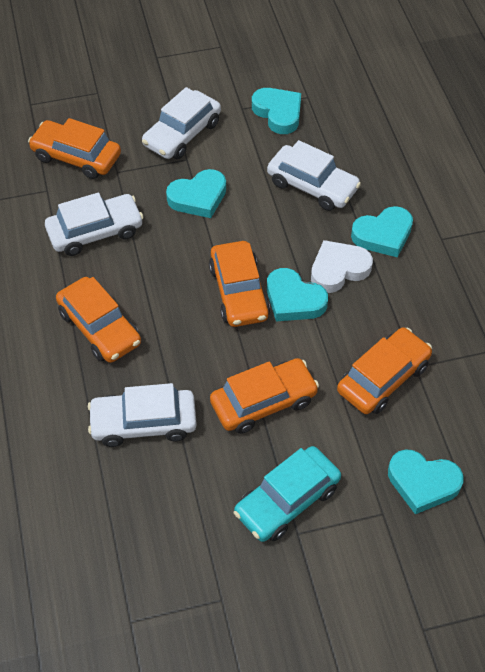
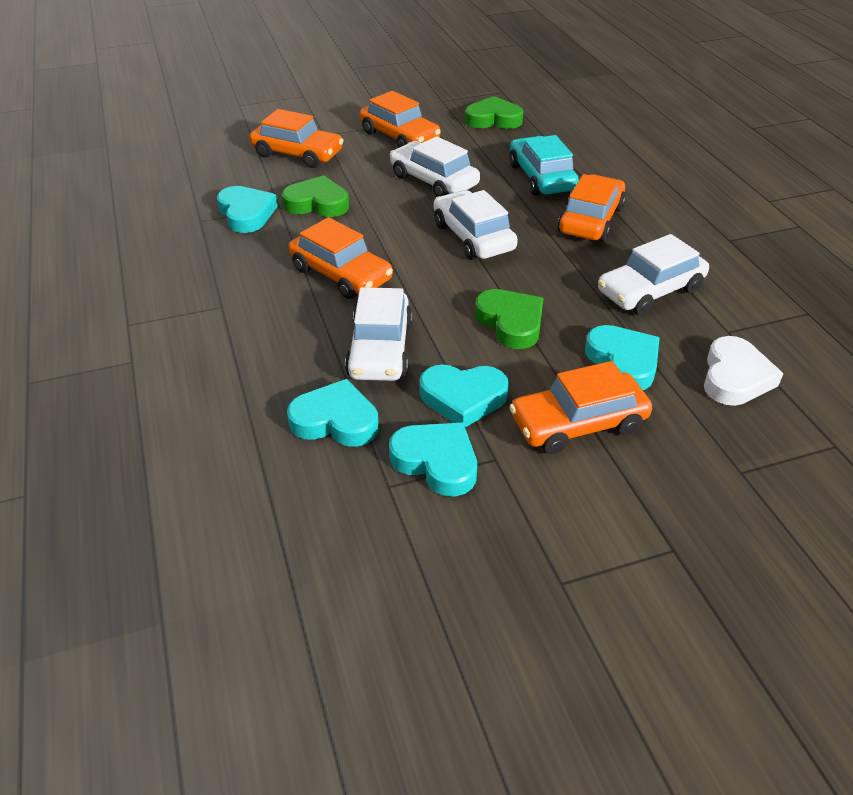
green heart: none = 0 -> [282,175,349,217] [465,96,524,129] [475,289,543,349] = 3

